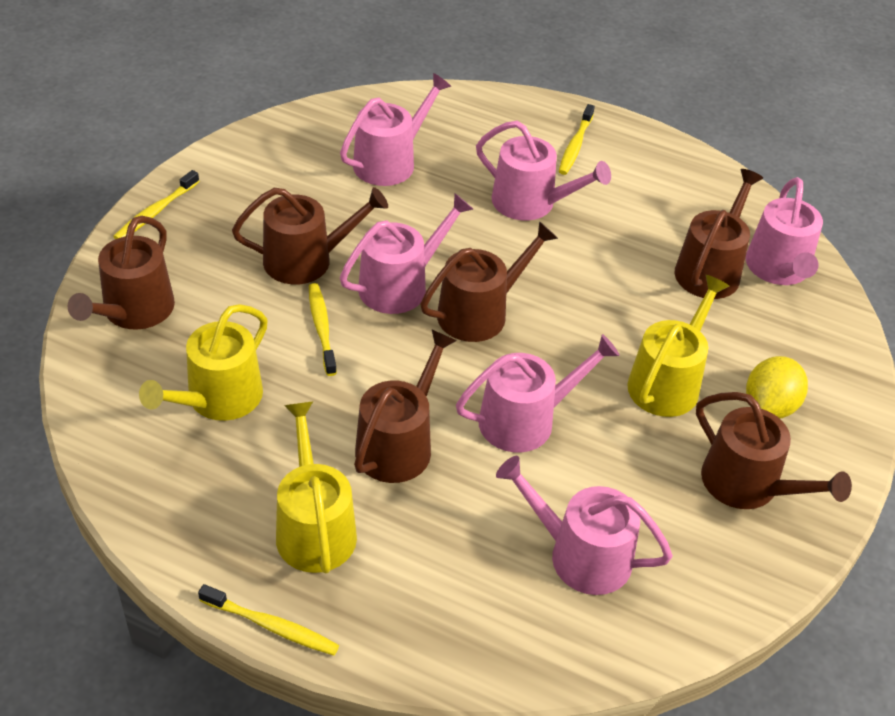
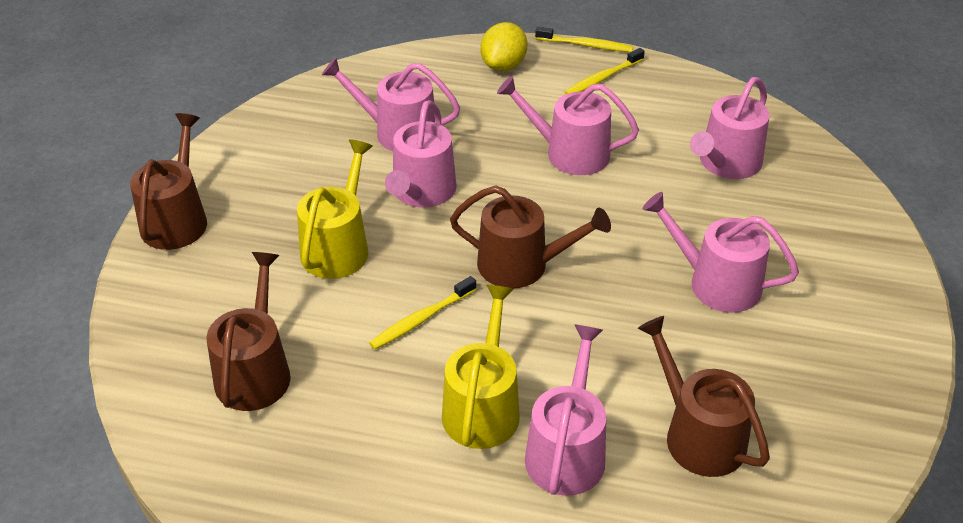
brown watering can: [67,216,175,330] [232,187,388,284] [354,329,457,483] [420,221,558,342] [674,169,763,299] [696,392,852,509] = 6 -> [130,113,207,250] [206,252,291,411] [450,185,611,288] [638,316,770,477] = 4
yellow toothbrush: [113,170,200,239] [198,584,339,655] [309,283,337,376] [559,104,595,175] = 4 -> [369,276,477,349] [535,27,633,52] [564,48,645,94] = 3
yellow watering can: [139,304,268,421] [276,401,357,574] [627,275,730,417] = 3 -> [297,139,373,279] [442,285,520,449] = 2

